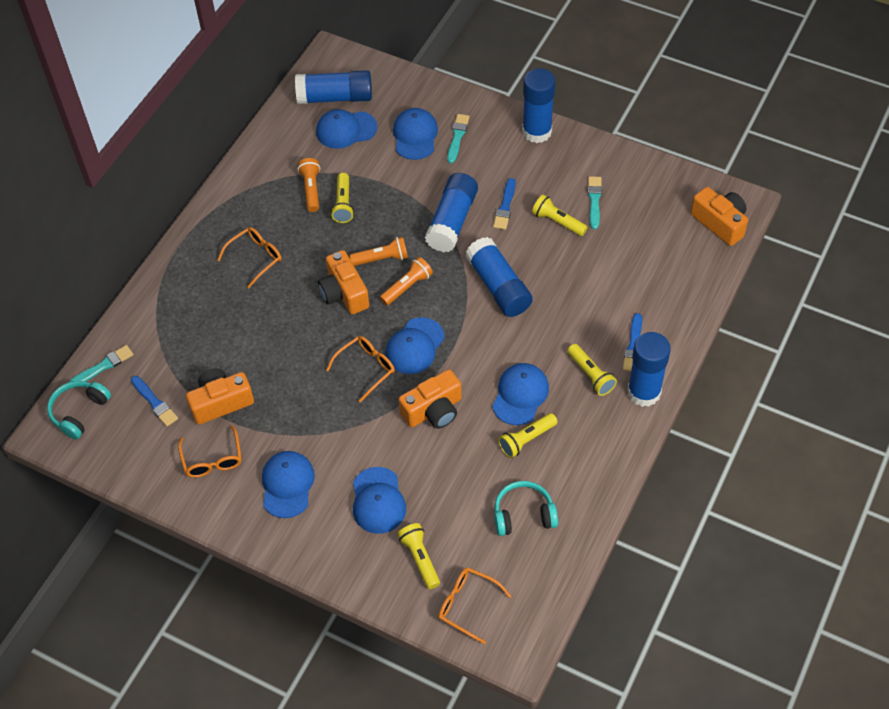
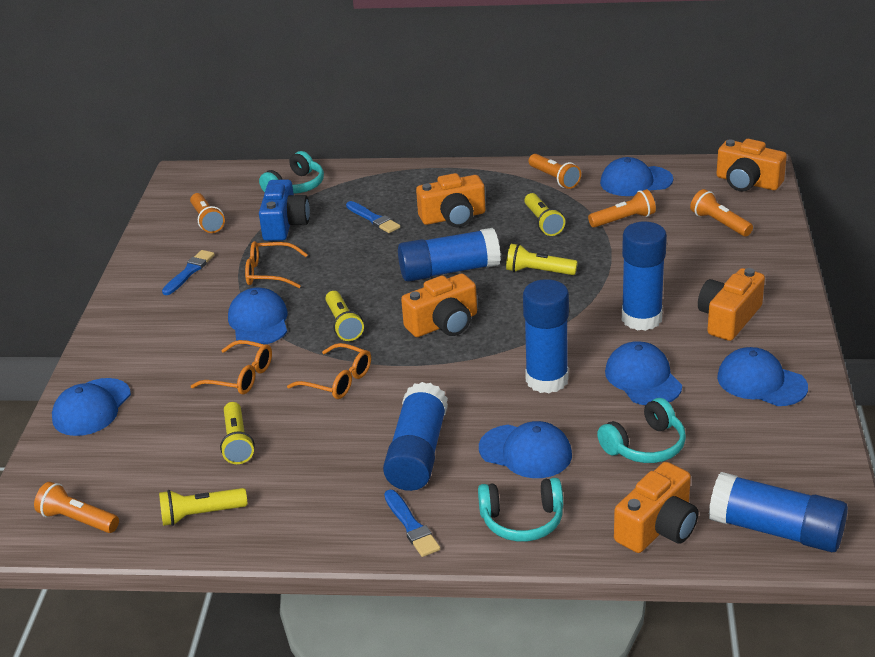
blue camera: none = 0 -> [259,179,310,241] = 1
orange camera: [186,368,254,425] [318,250,369,314] [398,369,462,429] [691,187,748,246] = 4 -> [401,273,477,337] [416,173,485,227] [614,462,698,553] [698,268,765,341] [716,139,787,191] = 5
orange flashlight: [297,158,320,212] [349,237,408,266] [380,257,433,306] = 3 -> [34,482,119,533] [190,193,225,233] [528,154,581,189] [588,189,656,228] [690,189,753,236] = 5
orange glasses: [178,425,241,478] [217,227,282,288] [326,336,395,403] [438,568,511,644] = 4 -> [191,340,272,395] [245,241,308,288] [287,343,371,399] = 3
turquoise brush: [69,345,134,382] [447,114,470,163] [588,176,602,229] = 3 -> none = 0
turquoise headphones: [47,381,111,439] [494,481,558,536] = 2 -> [259,151,324,194] [478,478,563,542] [597,398,686,463] = 3

